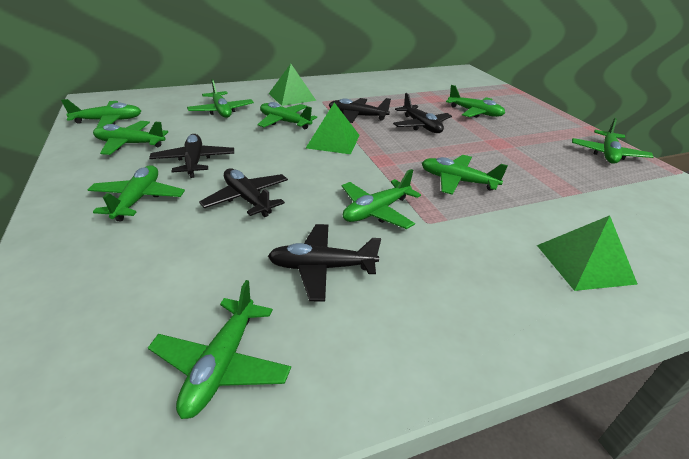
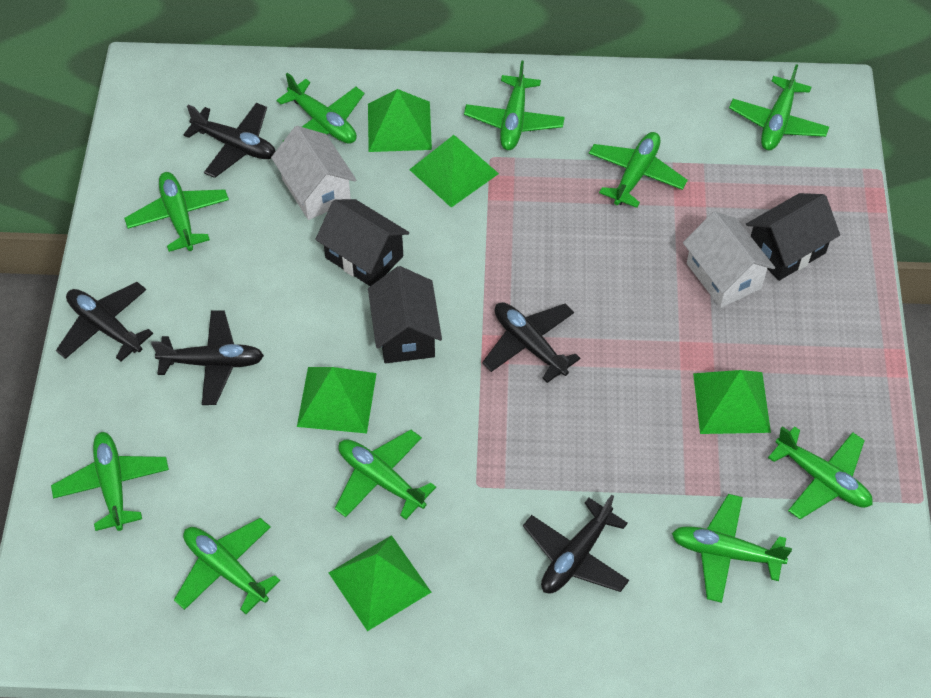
black house: none = 0 -> [315,199,409,286] [368,266,442,363] [746,193,840,281] = 3
green pyramid: [269,64,316,106] [306,103,360,154] [537,215,637,291] = 3 -> [297,367,377,433] [329,535,431,631] [368,89,432,152] [409,135,499,208] [693,370,771,434] = 5
white house: none = 0 -> [271,126,356,220] [683,211,775,308] = 2

